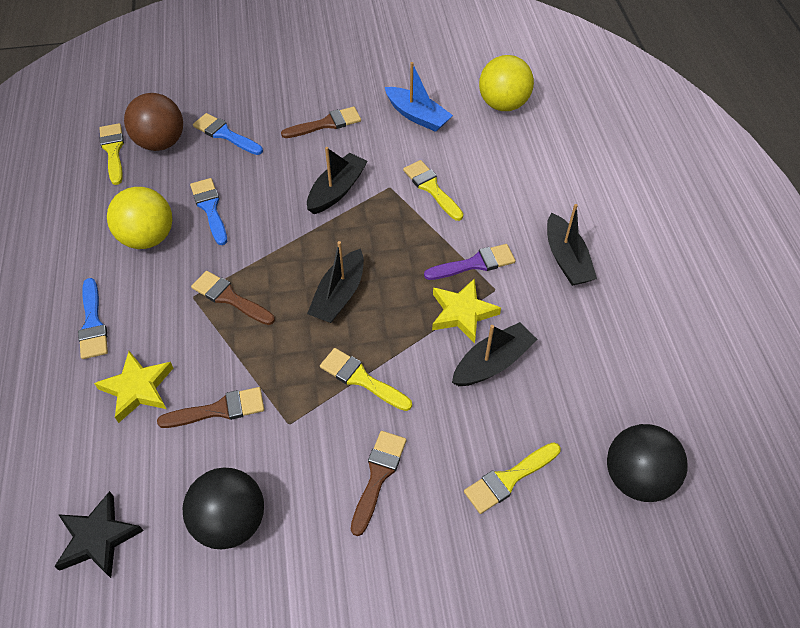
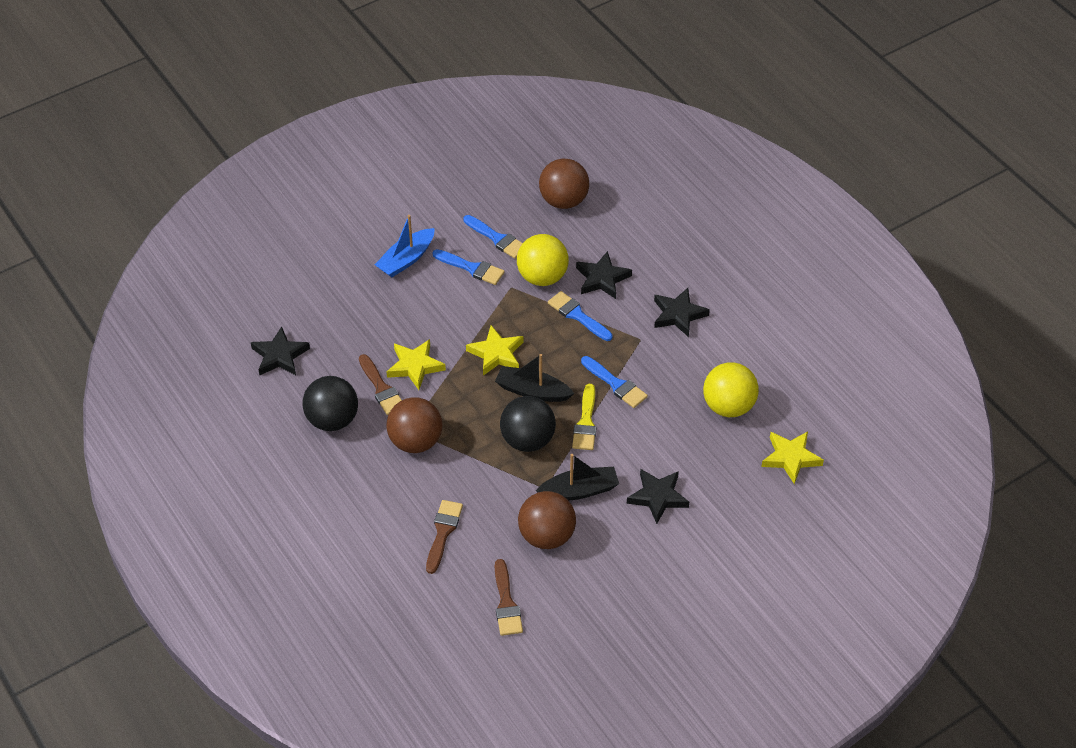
black boat: [307,147,368,214] [307,241,364,323] [452,322,538,386] [547,204,597,286] = 4 -> [495,354,574,402] [536,454,619,500] = 2
black star: [54,491,144,578] = 1 -> [251,326,310,375] [576,251,632,299] [627,469,689,524] [654,288,710,337] = 4
blue brush: [78,278,108,359] [190,178,227,245] [193,113,263,155] = 3 -> [432,249,505,285] [463,215,522,259] [548,291,613,341] [581,356,648,408] = 4
brown ball: [124,93,183,151] = 1 -> [387,397,442,453] [518,491,576,549] [539,159,589,209] = 3
brown brush: [157,387,264,428] [191,271,275,325] [281,107,361,138] [351,431,406,536] = 4 -> [359,354,402,415] [426,500,463,574] [495,559,523,636] = 3
purple brush: [424,244,515,280] = 1 -> none = 0
yellow brush: [99,123,124,185] [320,348,412,411] [403,160,463,221] [464,442,560,514] = 4 -> [572,384,596,450] = 1
yellow star: [94,351,173,423] [432,278,501,343] = 2 -> [386,339,446,390] [466,325,524,376] [761,431,824,484] = 3

